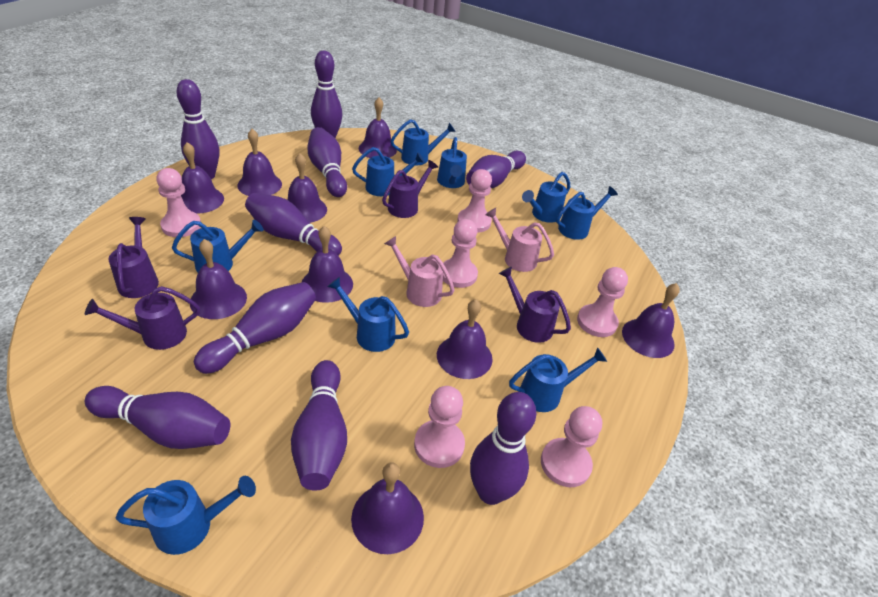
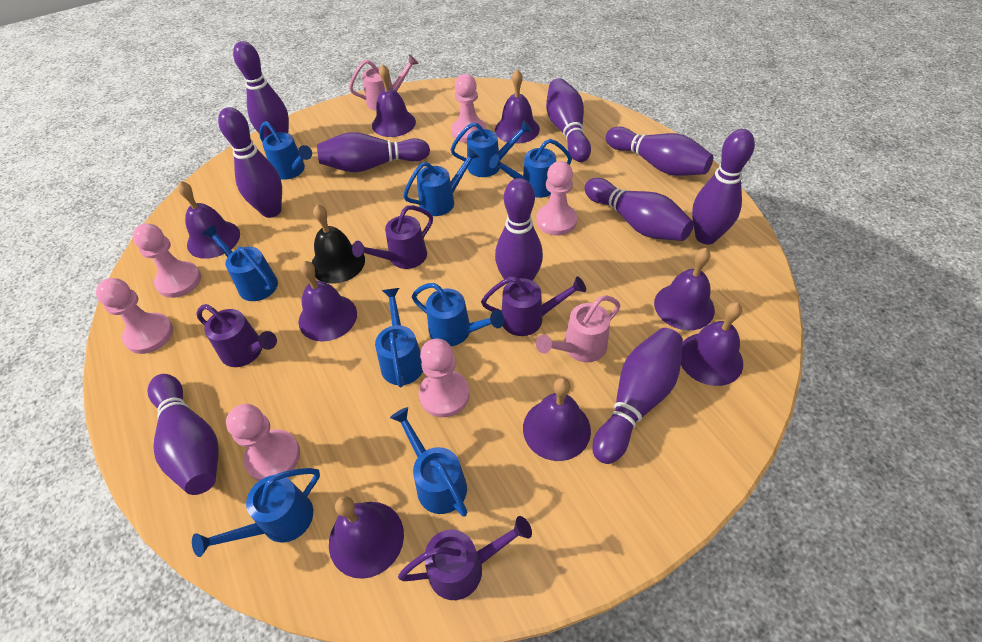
black bell: none = 0 -> [312,204,365,284] = 1
purple bell: [181,142,224,214] [190,239,247,319] [237,129,282,196] [287,153,327,223] [302,226,353,303] [351,463,424,554] [359,98,397,158] [437,299,493,379] [622,283,680,358] = 9 -> [177,181,240,259] [299,261,357,342] [329,496,404,579] [372,64,416,137] [495,69,540,144] [523,377,591,461] [654,248,715,330] [681,302,743,386] = 8
purple bowling pin: [85,386,230,449] [176,79,219,179] [194,282,316,374] [245,193,342,256] [291,360,347,491] [307,127,347,197] [311,51,342,138] [466,151,526,188] [470,392,537,505] = 9 -> [148,374,219,495] [218,107,282,218] [233,41,289,139] [317,132,430,172] [495,178,543,281] [546,78,591,162] [585,178,694,241] [592,328,683,464] [606,127,713,176] [692,129,755,245] = 10

